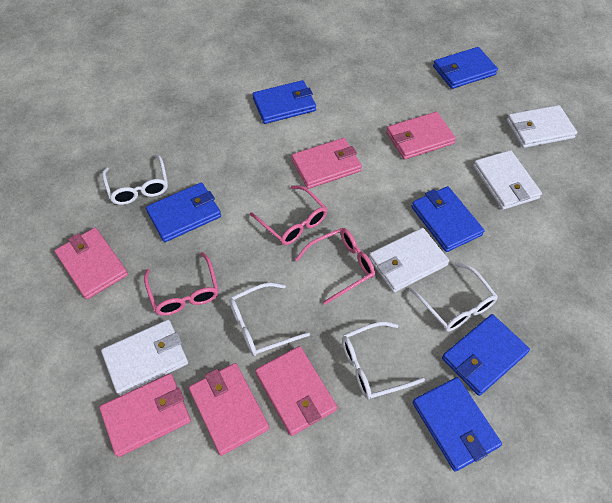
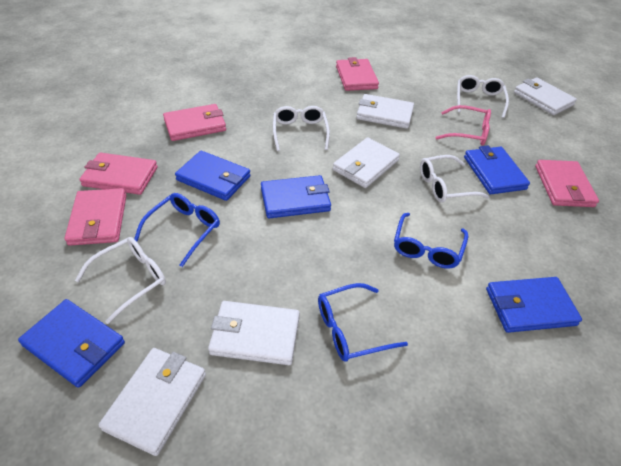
blue glasses: none = 0 -> [134,193,220,267] [318,283,408,362] [394,213,468,269] = 3
blue wallet: [146,183,221,242] [252,80,316,124] [411,186,484,252] [413,377,502,472] [433,47,498,89] [442,314,530,396] = 6 -> [18,299,125,388] [175,151,251,201] [261,175,331,218] [464,146,530,194] [486,277,582,333] = 5
pink glasses: [144,252,219,316] [250,185,328,245] [295,228,375,305] = 3 -> [435,105,491,146] = 1
pink wallet: [54,228,128,300] [99,374,191,457] [189,363,269,456] [255,346,337,436] [292,138,362,189] [386,112,456,160] = 6 -> [65,188,127,246] [79,152,158,195] [163,104,226,141] [336,57,379,91] [535,160,599,207] = 5
white wallet: [101,320,188,396] [369,228,449,292] [473,150,542,210] [507,105,577,148] = 4 -> [99,348,206,456] [208,301,300,365] [333,137,400,188] [356,94,414,129] [514,77,577,115] = 5

